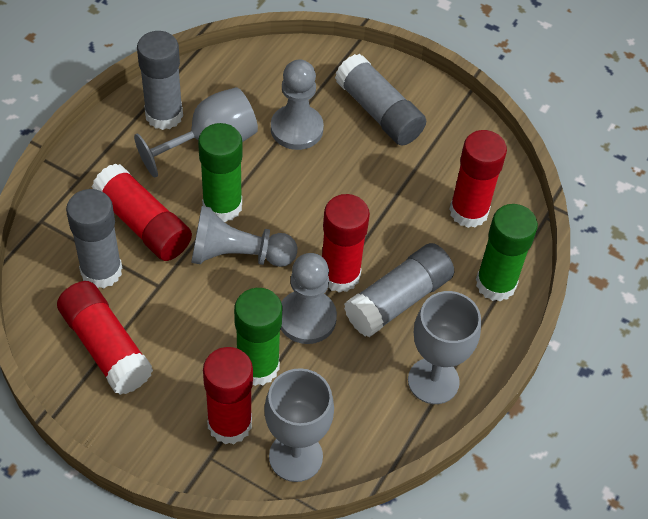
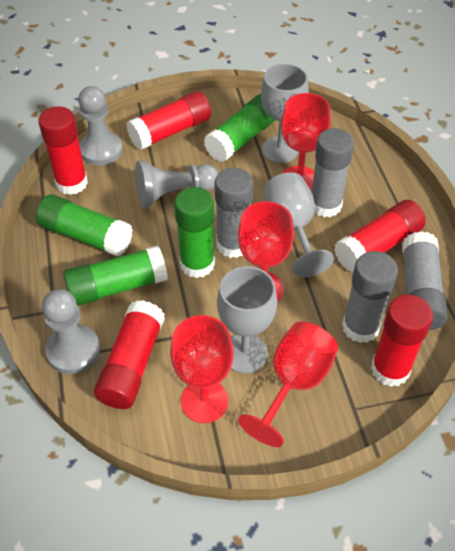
green glue stick: [198,123,243,222] [234,288,282,386] [476,204,538,302] = 3 -> [36,194,132,257] [63,246,168,306] [174,187,215,278] [204,94,275,162] = 4
red goblet: none = 0 -> [170,315,234,423] [238,201,294,302] [238,321,338,447] [281,93,331,191] = 4

